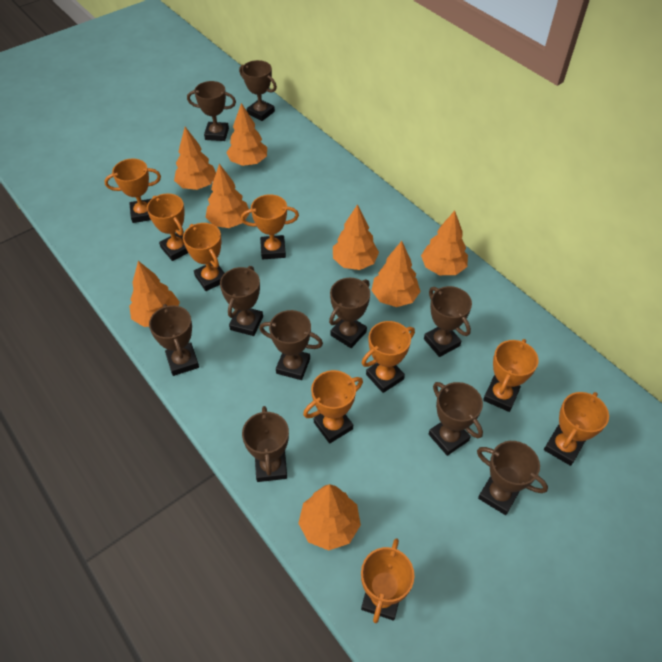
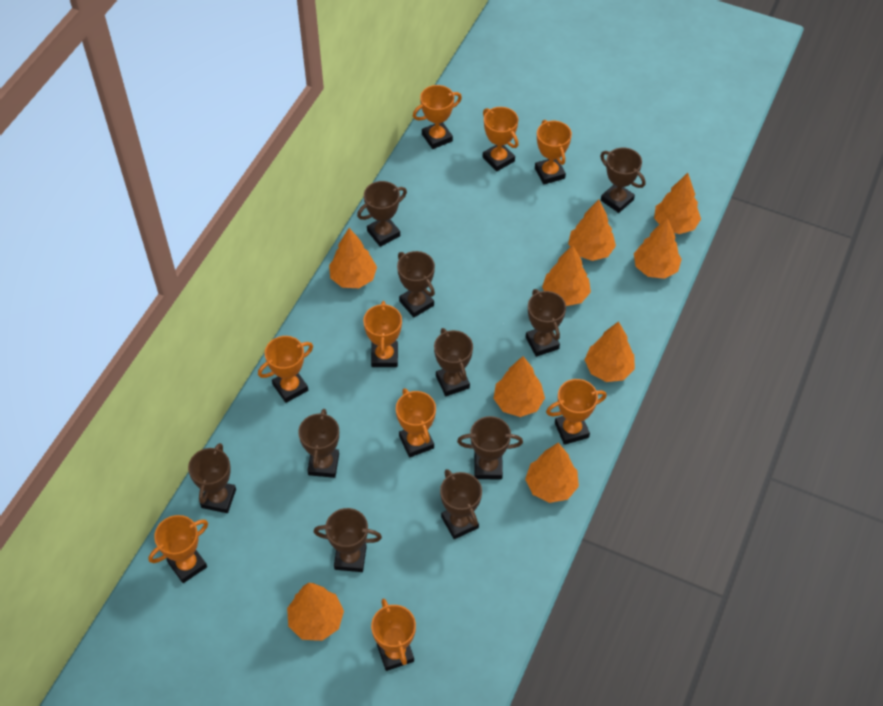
orange tree: [129,261,180,327] [174,127,216,190] [205,164,250,228] [226,103,267,166] [298,484,361,550] [333,204,379,270] [371,241,421,307] [421,211,468,275] = 8 -> [287,583,344,641] [329,228,377,288] [493,356,545,417] [525,443,579,503] [542,245,591,306] [568,200,616,261] [585,321,635,382] [634,218,682,279] [654,173,701,234] = 9

